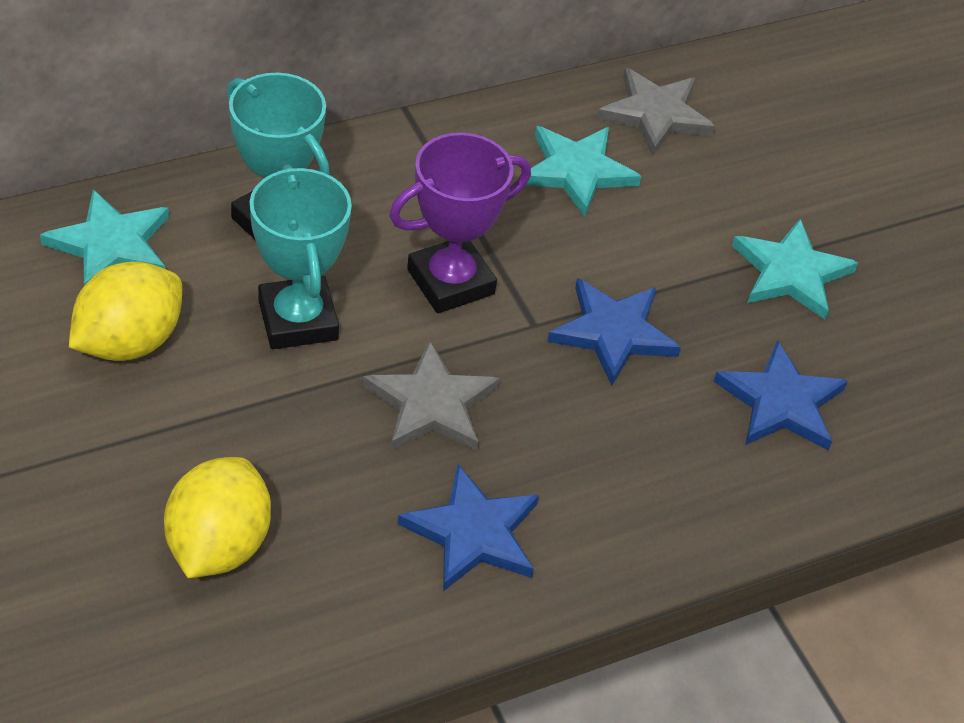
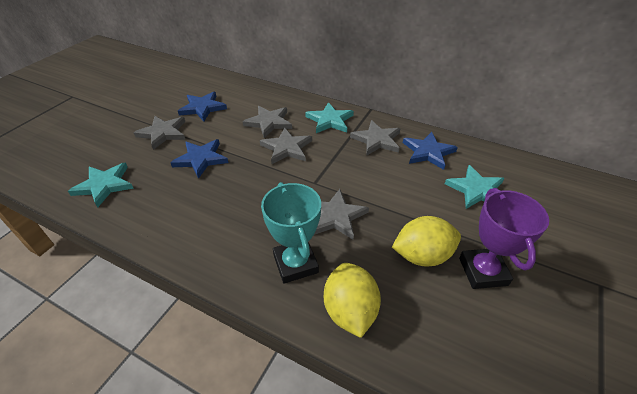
grey star: [363,340,500,451] [597,68,716,156] = 2 -> [134,116,185,150] [242,106,292,138] [260,128,312,164] [314,189,369,240] [350,120,400,155] = 5
turquoise trophy: [227,73,330,239] [250,165,352,349] = 2 -> [261,182,321,284] = 1

